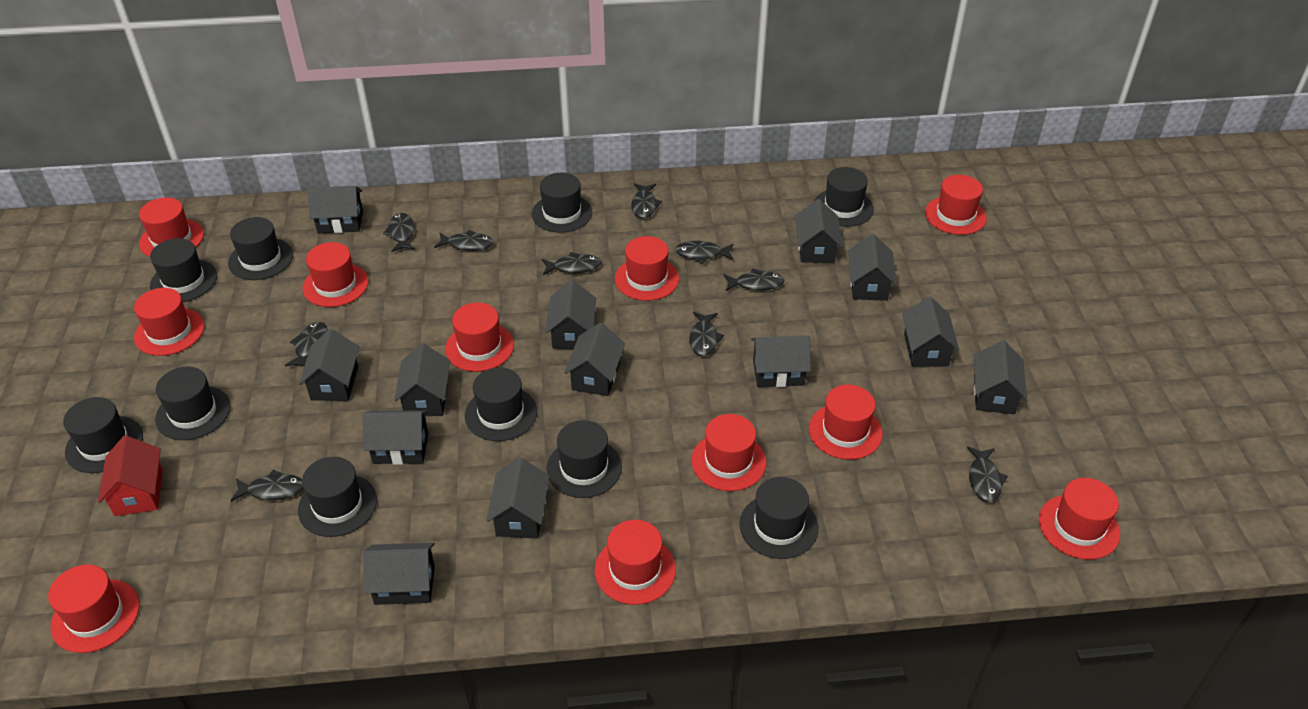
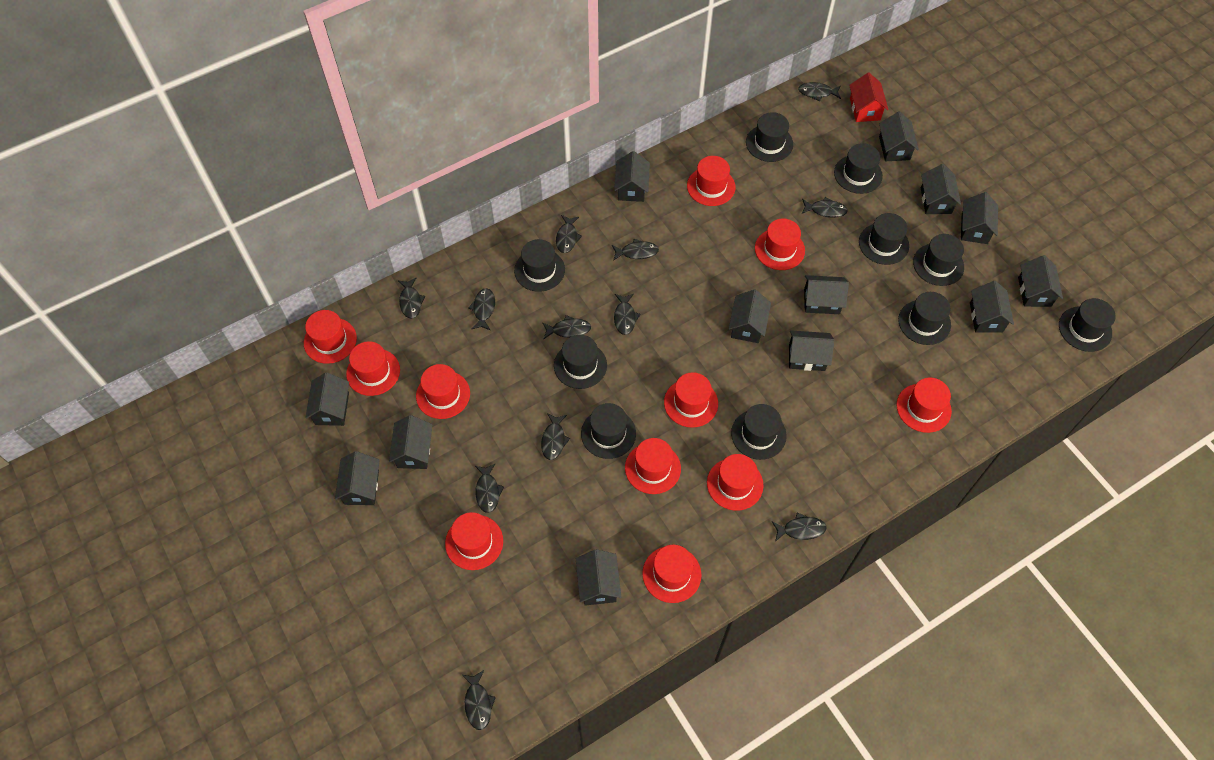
black fish: [230,470,303,502] [285,322,328,367] [383,213,415,252] [434,230,494,251] [542,252,601,275] [631,184,662,219] [675,241,733,264] [689,312,724,356] [724,268,784,291] [967,446,1008,502] = 10 -> [398,277,425,318] [462,670,496,730] [468,288,495,331] [475,463,504,513] [541,413,570,460] [542,315,591,339] [556,215,582,253] [612,238,659,261] [614,294,640,335] [772,513,827,542] [798,82,841,102] [801,197,848,218] = 12

